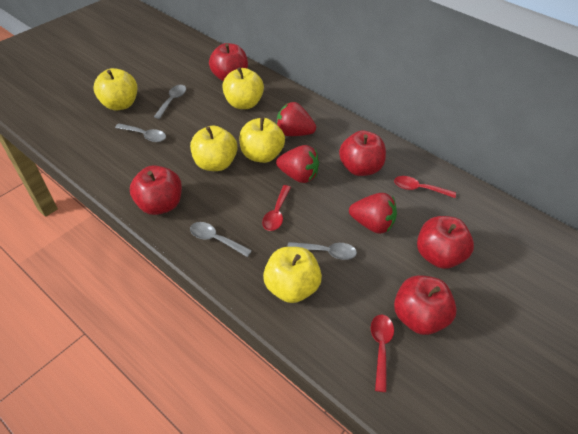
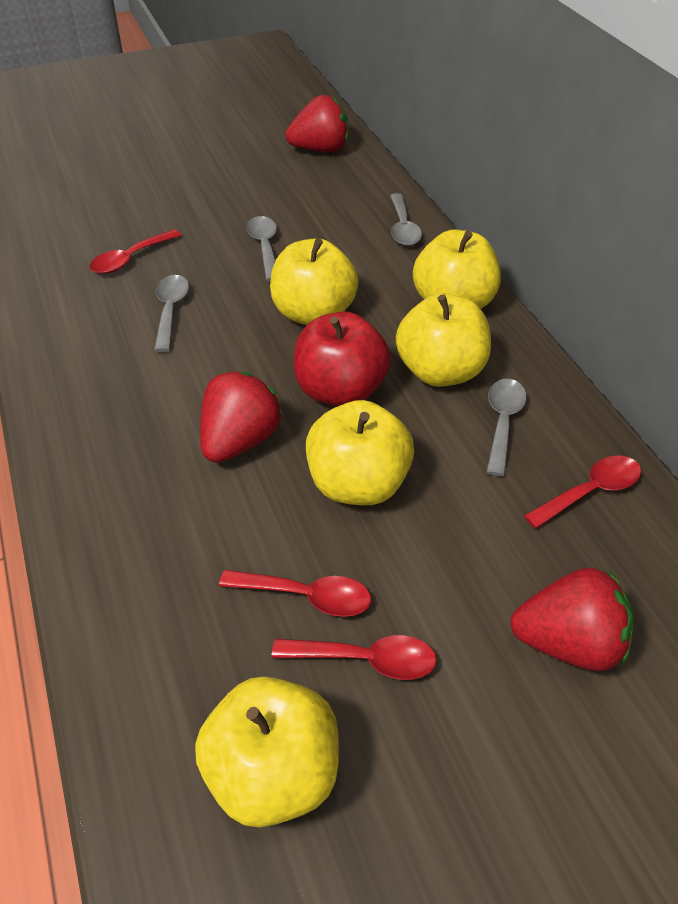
red apple: [130,165,182,215] [209,43,248,81] [339,131,386,176] [394,275,457,335] [417,216,474,269] = 5 -> [294,312,391,407] = 1
red spoon: [262,185,291,231] [371,315,394,392] [394,176,456,198] = 3 -> [89,229,182,274] [219,570,371,617] [272,635,437,680] [524,455,641,529] = 4

